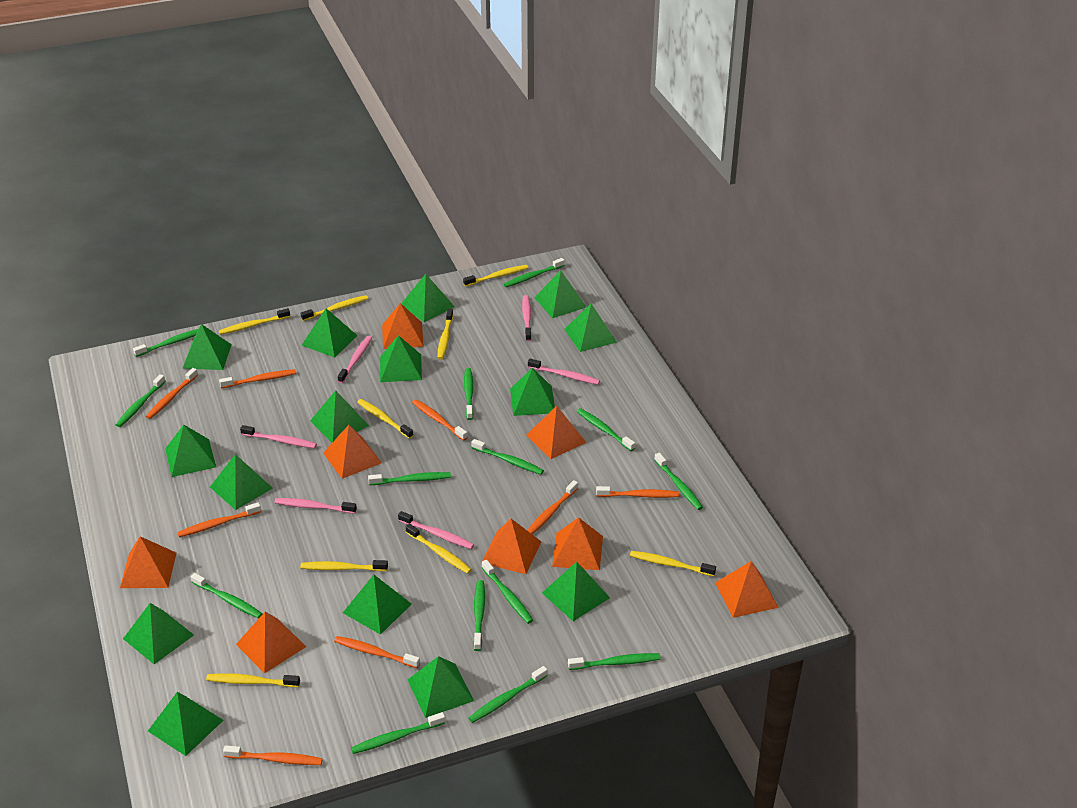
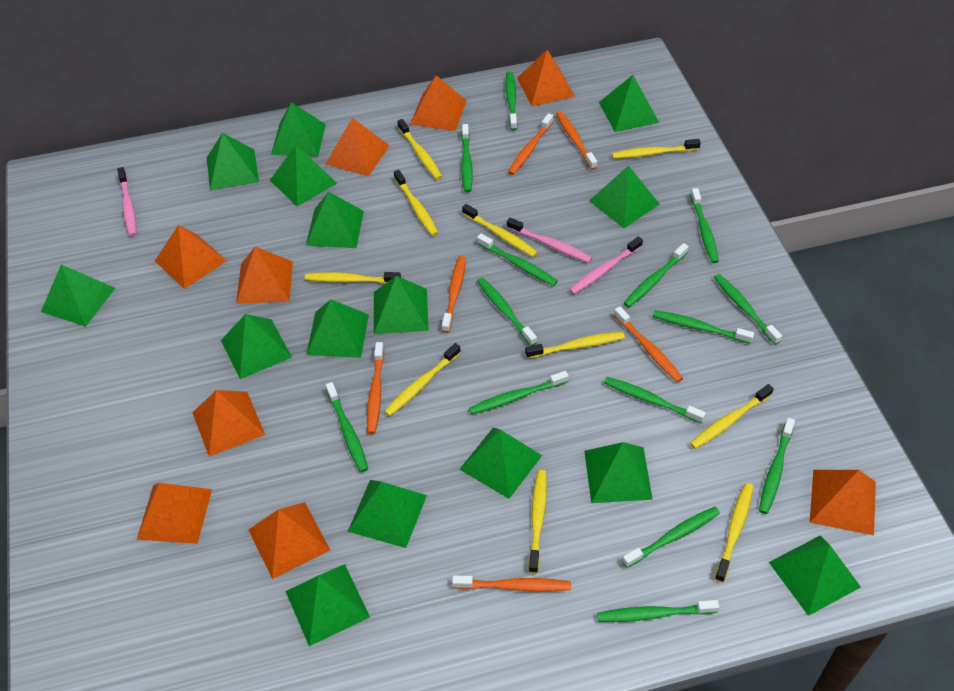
orange pyramid: [120,536,176,588] [236,612,306,673] [323,425,382,479] [382,303,424,349] [481,519,541,574] [526,406,587,459] [552,517,603,570] [715,561,779,618] = 8 -> [137,483,212,544] [155,225,227,289] [192,390,265,457] [236,247,293,304] [248,502,330,579] [326,118,390,177] [410,75,466,131] [517,50,575,106] [810,470,876,535] = 9
orange toothbrush: [146,368,198,419] [177,502,261,537] [219,369,296,388] [223,745,323,765] [334,636,420,668] [412,400,468,441] [527,480,578,534] [596,486,679,498] = 8 -> [367,342,384,434] [442,256,466,333] [452,576,571,592] [508,113,553,175] [556,111,597,170] [614,306,683,382] = 6
pink toothbrush: [240,425,317,448] [274,498,357,513] [338,336,372,383] [398,511,474,549] [522,295,532,341] [528,359,600,385] = 6 -> [117,167,136,236] [507,217,592,263] [569,236,643,295] = 3
yellow toothbrush: [206,673,300,687] [219,308,290,335] [300,295,368,321] [300,560,388,571] [357,399,413,439] [406,524,472,574] [437,309,453,360] [463,265,528,287] [630,551,716,576] = 9 -> [305,272,401,283] [384,343,461,416] [394,170,438,236] [397,119,442,180] [462,204,538,257] [525,332,625,359] [529,470,547,573] [612,139,701,159] [690,384,774,449] [715,483,754,582] = 10

